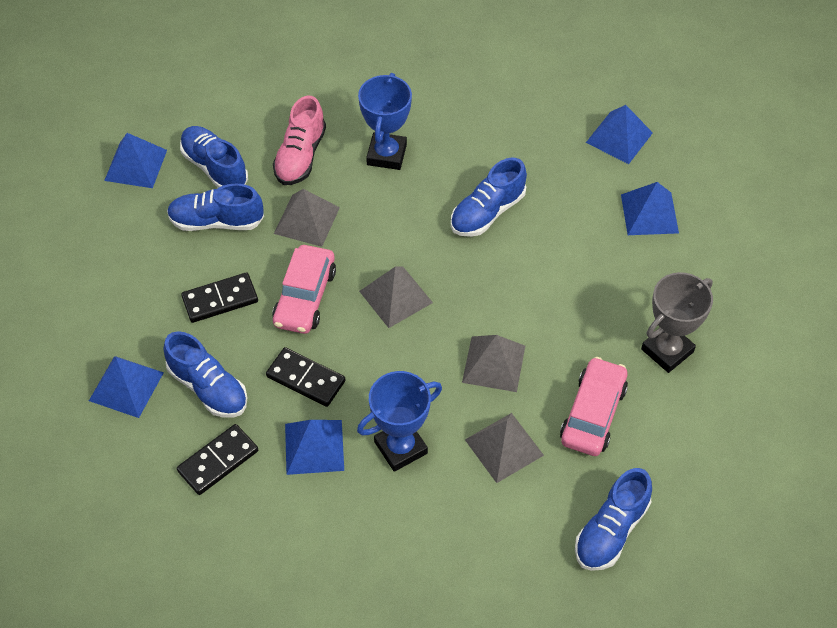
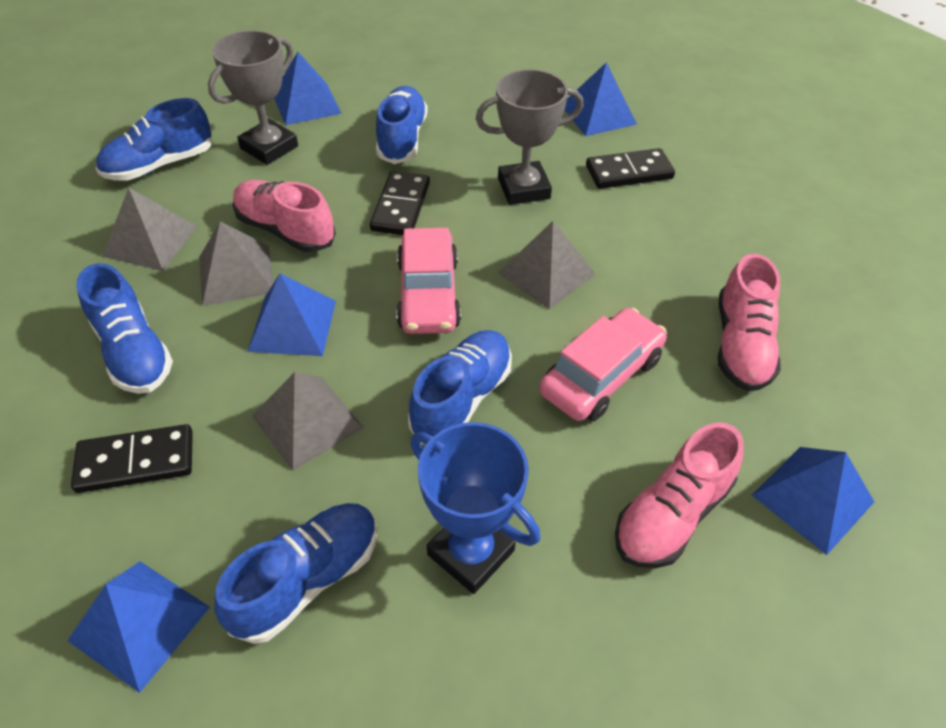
blue trophy: [357,371,442,472] [358,73,412,170] = 2 -> [410,422,540,594] = 1
grey trophy: [641,272,713,373] = 1 -> [208,30,298,165] [476,69,583,205] = 2
pink shoe: [273,96,326,185] = 1 -> [233,180,336,252] [615,422,744,568] [718,254,781,391] = 3

